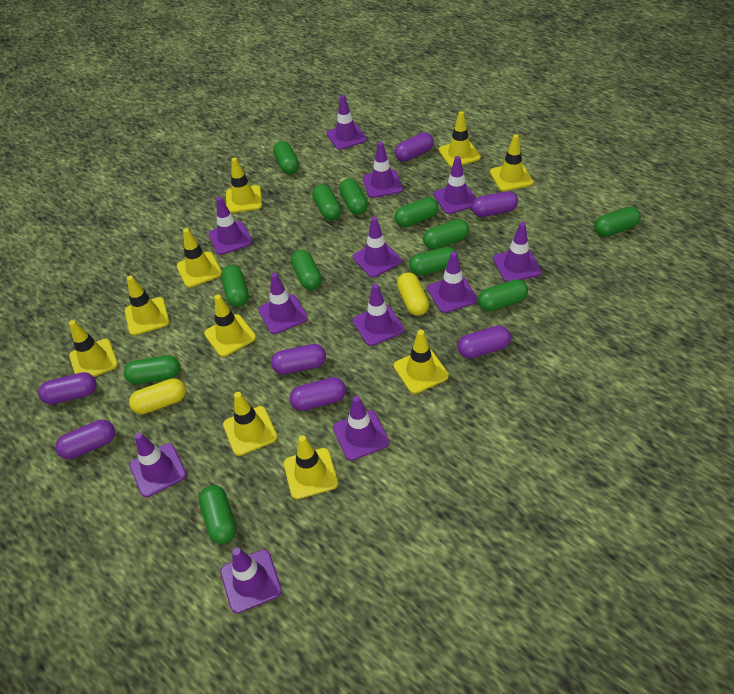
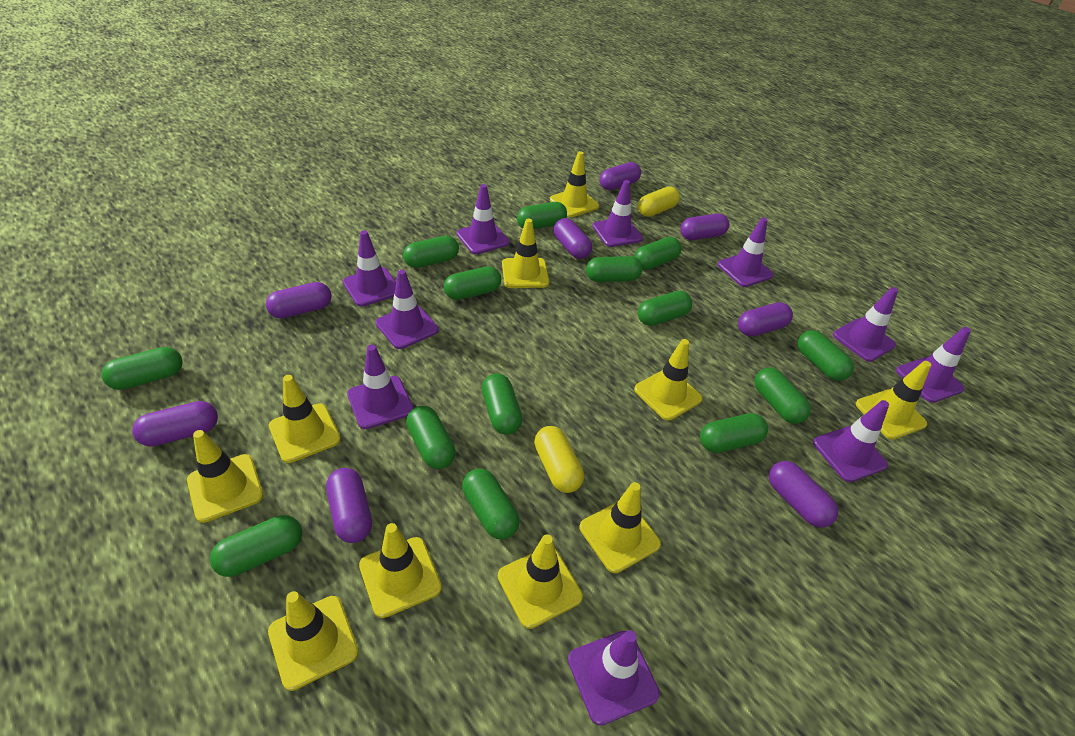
green capsule: [124,355,180,384] [199,485,237,544] [221,265,249,307] [273,141,299,174] [291,250,322,290] [312,184,341,220] [339,179,368,215] [394,197,438,227] [409,247,458,276] [423,219,469,249] [478,279,528,311] [594,207,641,237] = 12 -> [101,347,183,390] [210,515,302,577] [403,236,459,268] [406,406,456,469] [444,266,501,300] [462,468,520,540] [482,374,522,435] [517,202,567,229] [586,256,642,282] [634,237,681,270] [638,291,692,326] [700,413,768,453] [754,367,811,424] [797,330,854,381] = 14
purple capsule: [38,372,96,405] [55,420,115,459] [271,344,326,375] [290,377,346,411] [395,133,434,162] [458,326,511,359] [471,191,518,217] = 7 -> [132,401,218,447] [266,282,332,319] [326,468,372,543] [554,218,592,259] [599,162,641,190] [680,214,729,240] [738,302,793,337] [769,461,838,528] = 8
purple traffic cone: [130,433,187,497] [209,197,252,255] [220,548,282,613] [258,273,308,334] [327,95,367,150] [333,396,389,461] [353,217,402,277] [353,284,404,346] [363,142,403,198] [427,252,478,313] [434,156,476,214] [493,222,542,282] = 12 -> [343,230,396,307] [347,345,413,429] [375,270,439,349] [457,184,509,254] [568,630,660,726] [592,180,643,247] [718,218,774,287] [813,400,889,482] [833,287,898,362] [896,327,971,403] = 10

